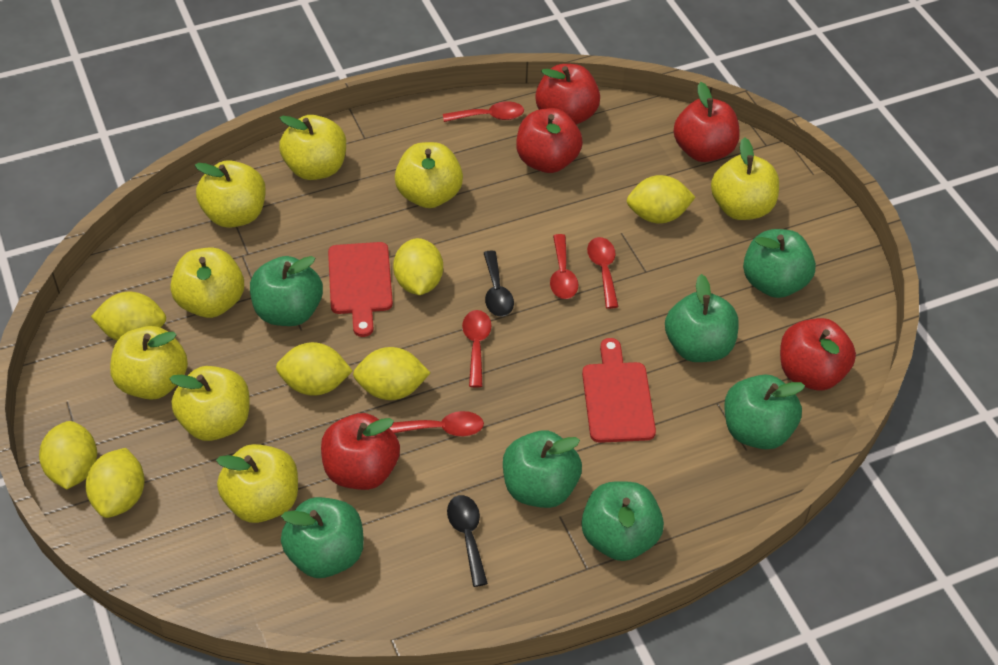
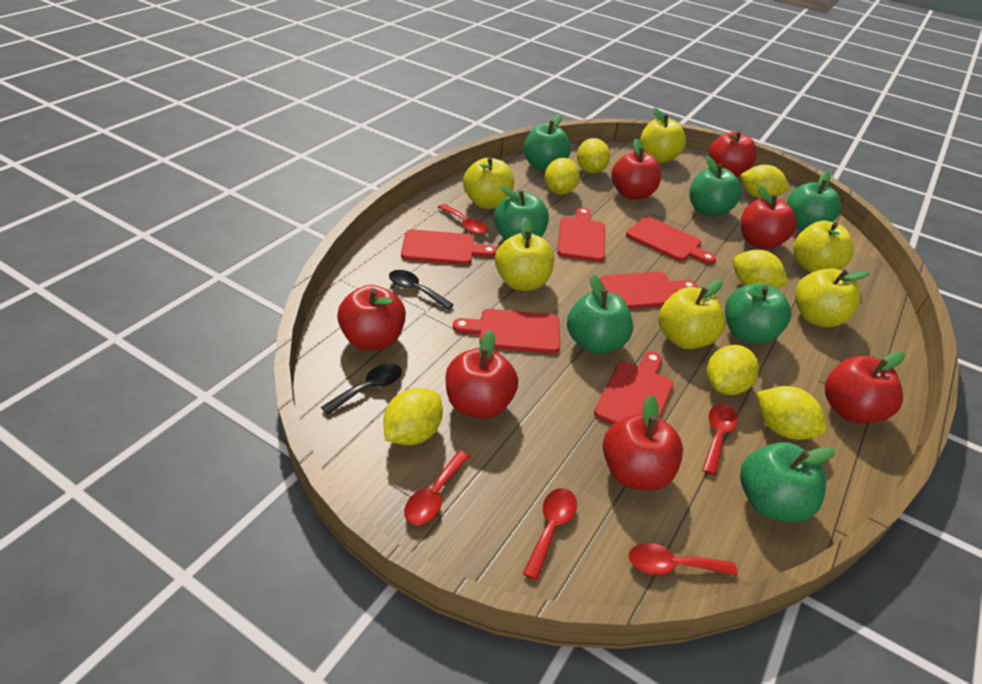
red apple: [321,413,400,490] [516,108,583,173] [535,64,600,125] [674,82,740,162] [780,318,856,390] = 5 -> [337,285,406,350] [446,330,518,419] [603,395,683,490] [611,138,661,200] [709,130,757,177] [741,185,797,249] [825,351,905,423] = 7
red cutting board: [328,242,393,337] [582,338,656,443] = 2 -> [401,229,497,265] [453,309,560,354] [557,207,605,262] [594,352,673,425] [599,272,697,309] [626,217,716,264] = 6
yellow apple: [110,326,188,400] [169,366,250,441] [170,247,244,318] [195,160,266,228] [216,444,298,523] [279,115,346,180] [395,142,463,208] [711,137,779,220] = 8 -> [463,157,514,209] [495,217,554,291] [640,107,686,163] [659,279,725,349] [794,221,854,273] [795,269,870,327] = 6

